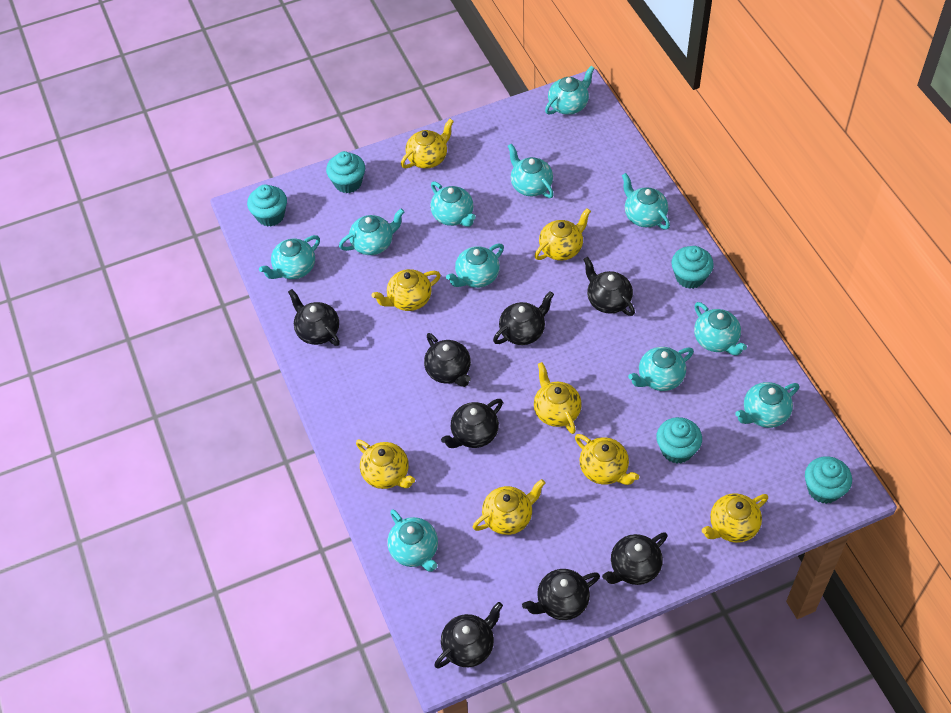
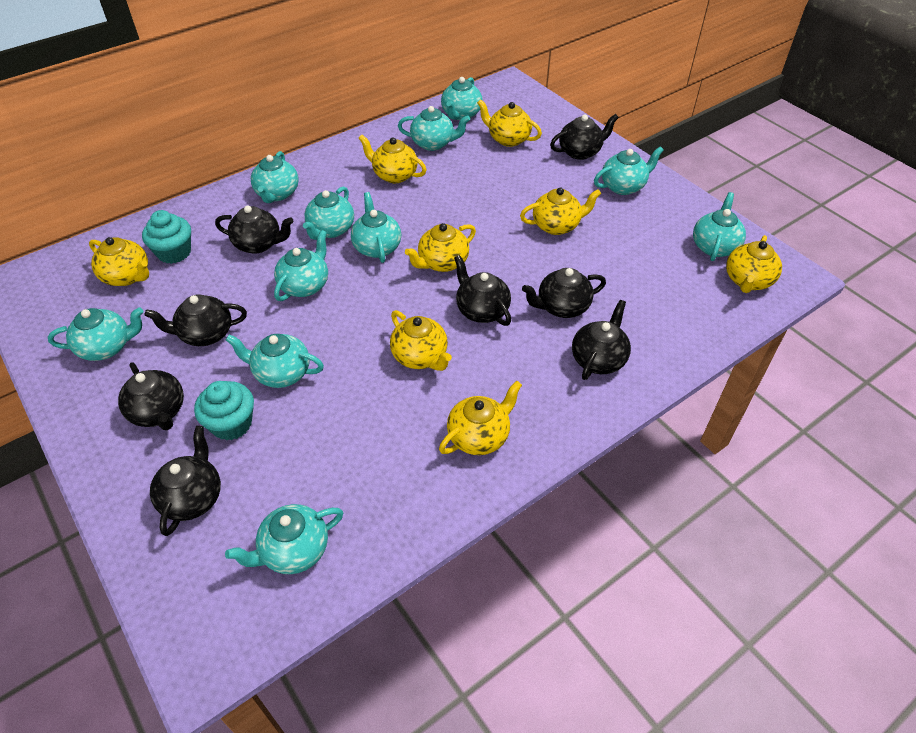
turquoise cupcake: [247,184,287,227] [326,151,365,193] [656,417,702,463] [671,246,714,289] [805,456,852,504] = 5 -> [142,210,191,264] [194,381,254,441] = 2

